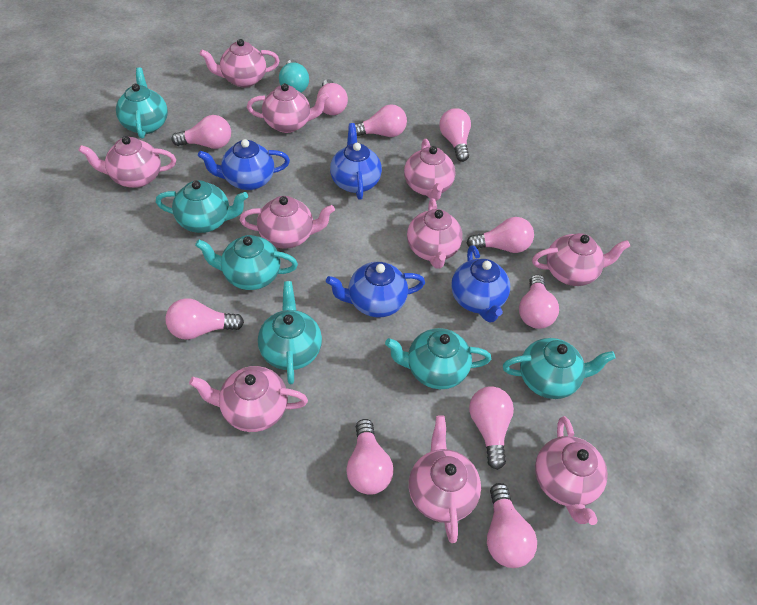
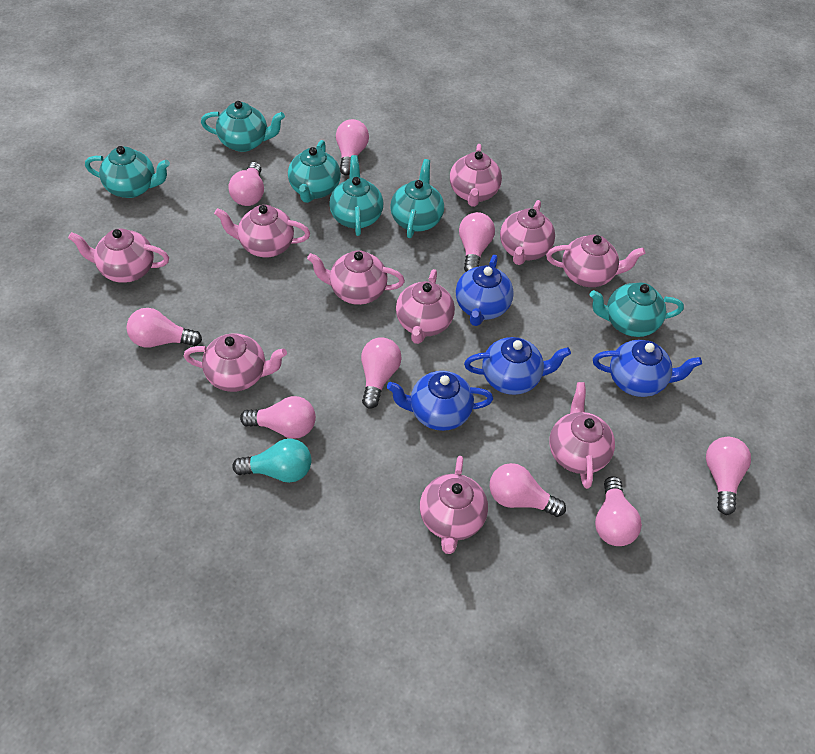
pink light bulb: [165,298,244,340] [172,115,231,149] [317,79,348,115] [346,419,394,495] [355,104,407,137] [439,108,471,162] [466,217,534,253] [469,386,514,470] [487,483,537,568] [519,274,559,329] = 10 -> [126,308,202,348] [228,162,264,206] [240,396,316,439] [336,119,369,176] [361,337,402,409] [459,212,495,272] [490,463,566,517] [595,476,642,546] [706,437,751,515] = 9

